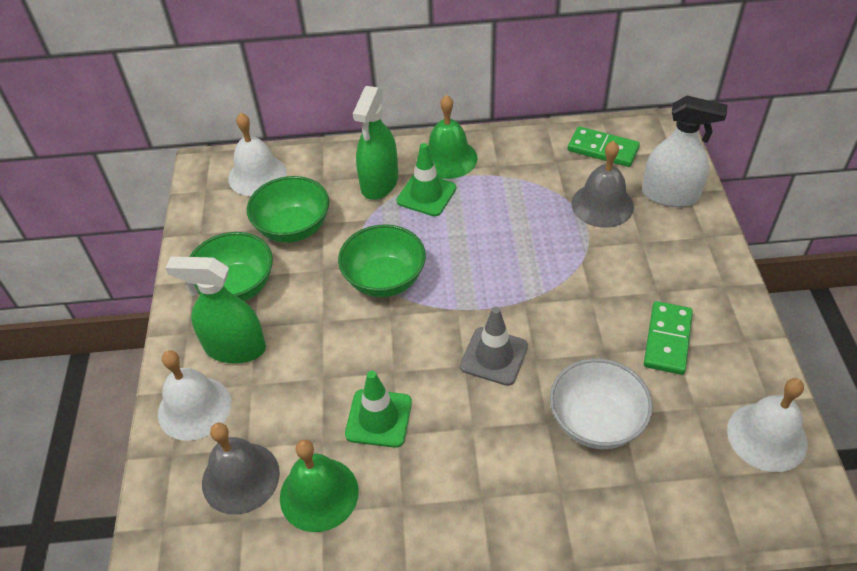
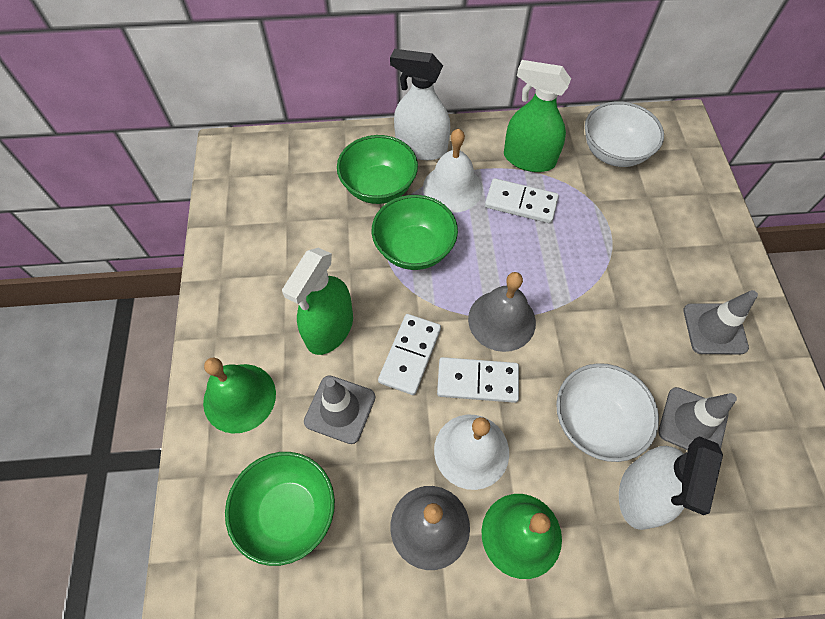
green domino: [568,126,640,167] [644,301,693,375] = 2 -> none = 0
green traffic cone: [345,371,412,448] [396,143,456,216] = 2 -> none = 0
grey traffic cone: [460,307,528,386] = 1 -> [304,375,375,444] [658,387,737,450] [684,290,758,354] = 3
white bell: [158,350,231,441] [228,113,287,196] [727,378,808,472] = 3 -> [423,128,483,213] [434,415,509,490] = 2
white bowl: [550,358,653,449] = 1 -> [556,363,659,462] [585,101,664,167] = 2
white domino: none = 0 -> [378,314,441,395] [437,357,519,403] [485,178,559,223] = 3
white spray bottle: [642,96,728,207] = 1 -> [390,49,450,160] [619,436,723,530] = 2

